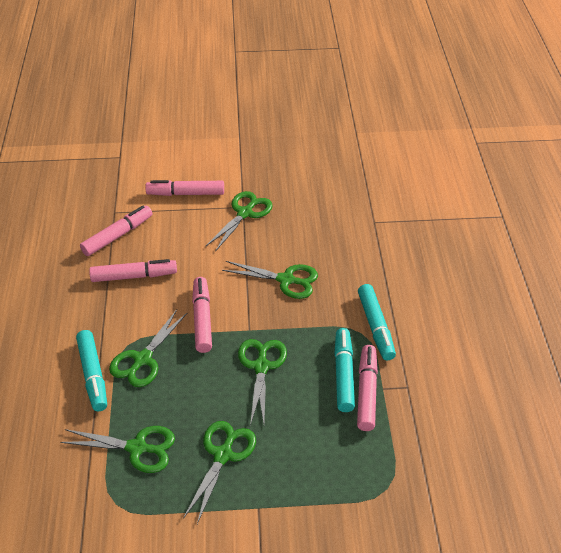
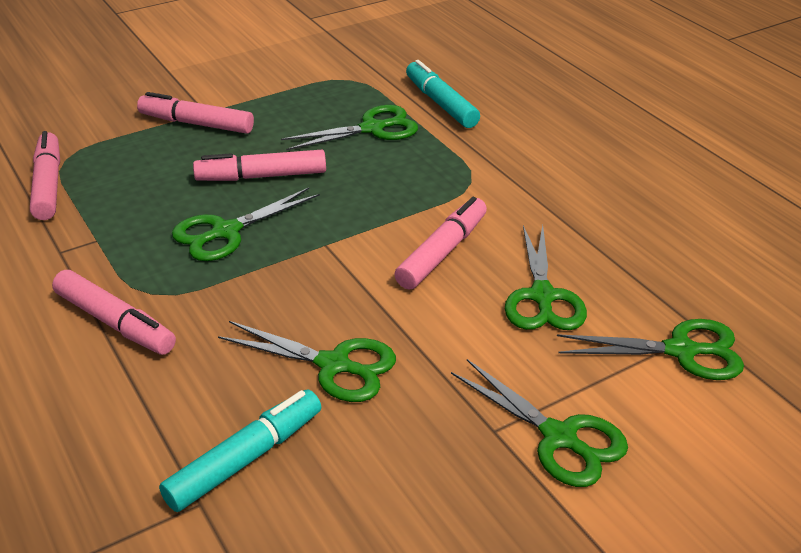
turquoise marker: [76,330,107,412] [334,328,355,412] [358,284,396,360] = 3 -> [159,390,321,512] [406,60,480,128] = 2

